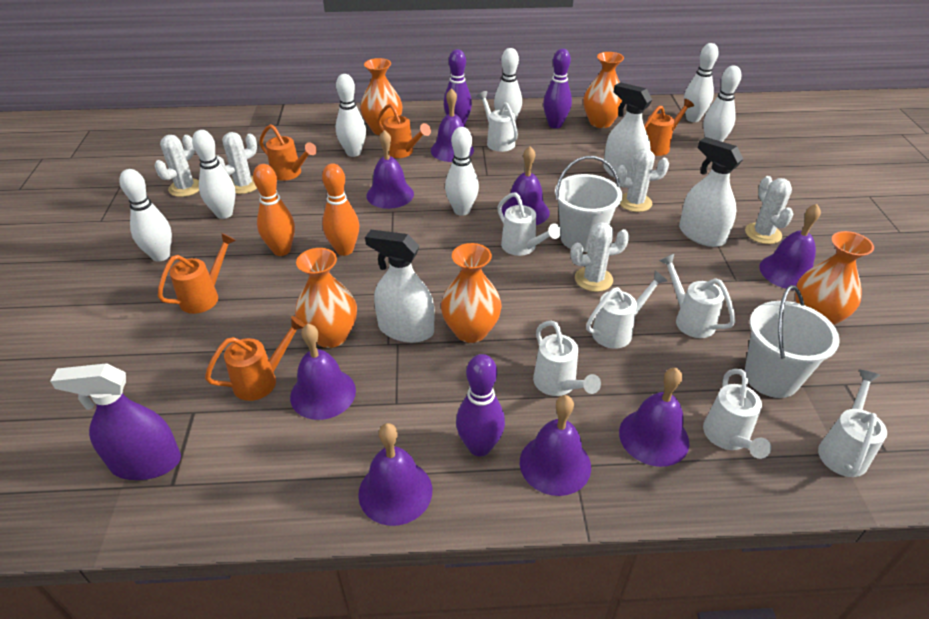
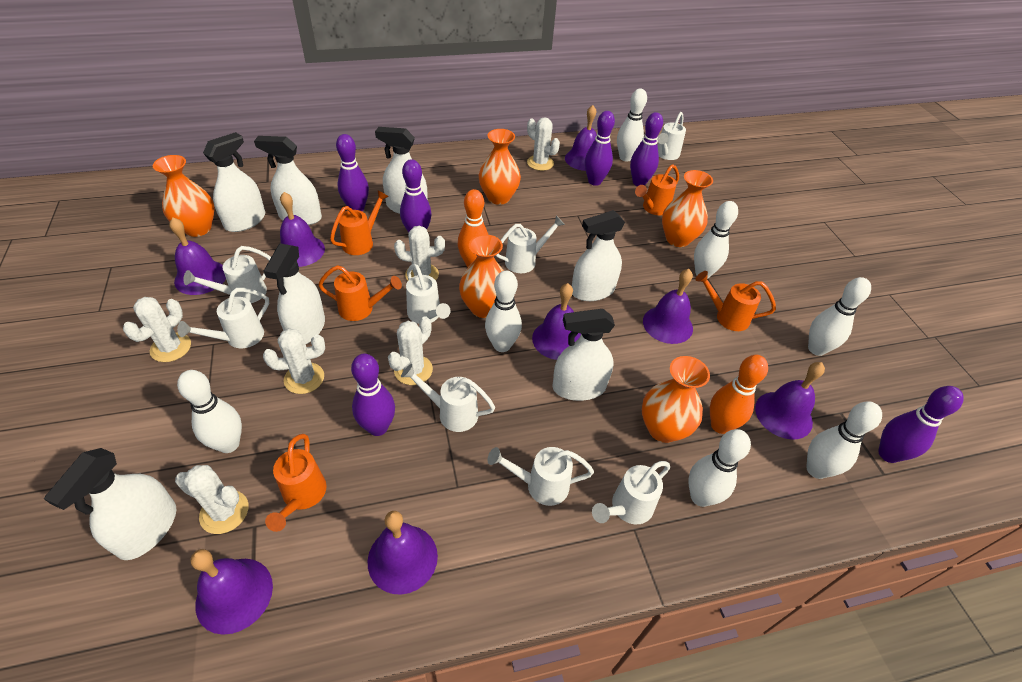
purple bowling pin: [444,49,472,126] [456,354,505,456] [543,49,572,129] = 3 -> [336,134,369,212] [351,354,395,436] [400,159,432,233] [585,111,615,186] [630,112,663,186] [878,386,964,463] = 6
purple spray bottle: [50,363,181,480] = 1 -> none = 0
white bucket: [555,156,623,252] [745,285,840,398] = 2 -> none = 0
white cactus: [154,135,199,197] [217,132,257,194] [570,222,629,292] [616,149,669,212] [745,176,793,244] = 5 -> [123,297,191,362] [175,465,249,534] [263,328,325,394] [388,316,433,385] [394,226,445,280] [527,117,560,171] = 6
white spray bottle: [365,230,435,343] [603,82,652,178] [679,137,743,247] = 3 -> [44,448,176,560] [203,132,265,232] [254,136,322,225] [264,243,325,344] [375,127,428,214] [553,309,615,401] [572,210,625,301] = 7
white watering can: [477,91,518,152] [497,192,561,256] [533,321,601,396] [586,271,667,349] [659,254,735,338] [703,369,771,459] [818,370,887,477] = 7 -> [177,288,269,348] [183,246,271,303] [401,364,495,432] [406,264,451,324] [487,447,594,506] [495,216,565,273] [592,461,670,524] [657,112,686,160] = 8

